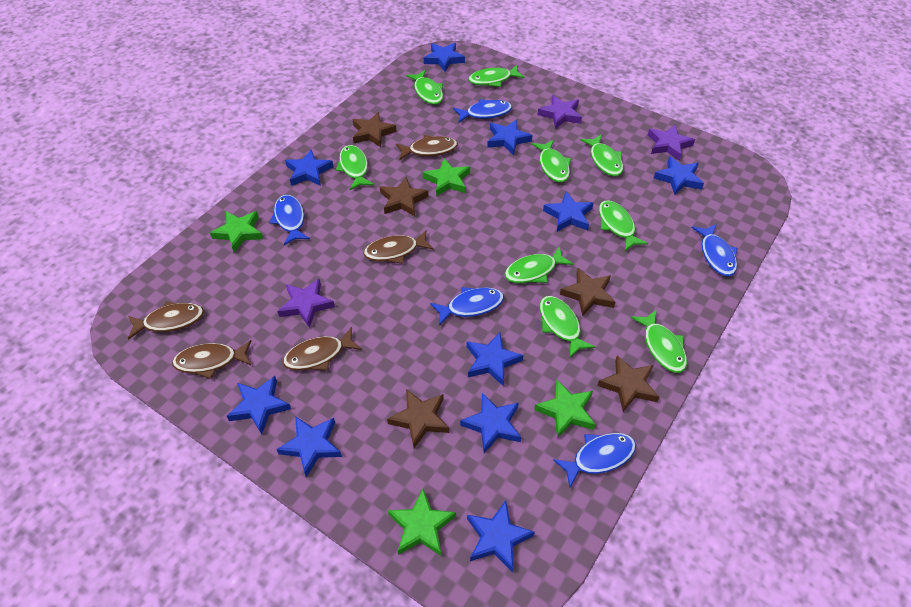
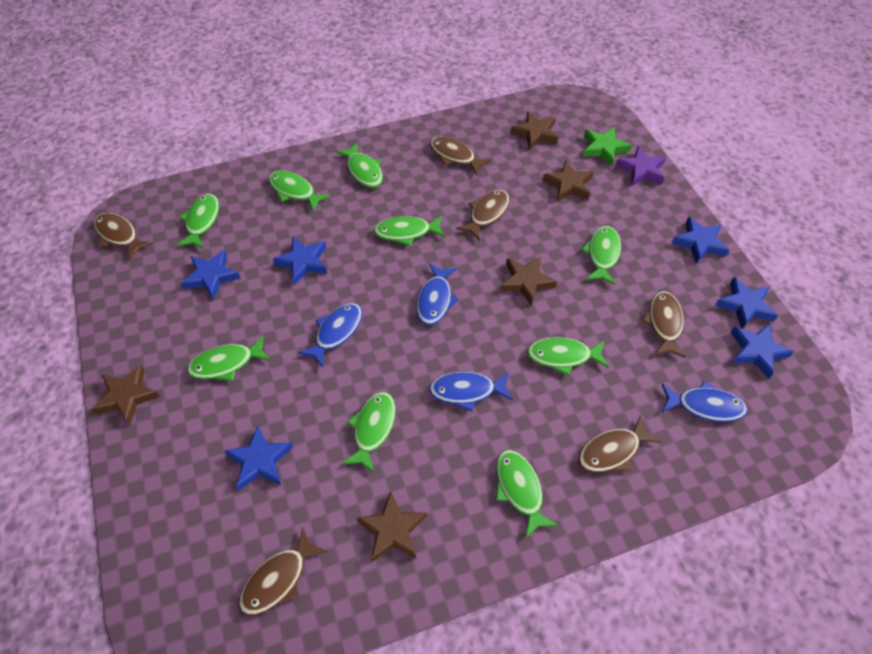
blue fish: [269,195,310,245] [430,287,504,326] [453,99,512,123] [553,433,636,488] [691,224,737,276] = 5 -> [298,303,362,368] [416,263,459,325] [429,372,513,412] [662,381,748,422] = 4
blue star: [227,376,291,434] [276,416,342,477] [285,149,333,186] [424,43,465,72] [460,393,521,453] [467,332,523,386] [467,501,535,572] [487,119,533,155] [543,191,593,232] [654,156,704,195] = 10 -> [181,250,240,299] [225,426,293,490] [273,237,327,285] [672,217,729,264] [715,277,778,329] [731,323,794,379] = 6
brown fish: [128,301,204,340] [172,340,251,379] [283,327,362,371] [363,230,434,264] [396,135,458,160] = 5 -> [94,213,153,260] [239,527,327,616] [430,136,491,175] [456,190,510,240] [578,415,661,473] [642,291,686,358] = 6
green star: [210,211,263,253] [388,489,456,556] [423,159,470,197] [534,380,596,439] = 4 -> [583,127,632,167] = 1
purple star: [278,279,335,328] [538,95,582,129] [648,125,695,161] = 3 -> [615,146,666,186] = 1

